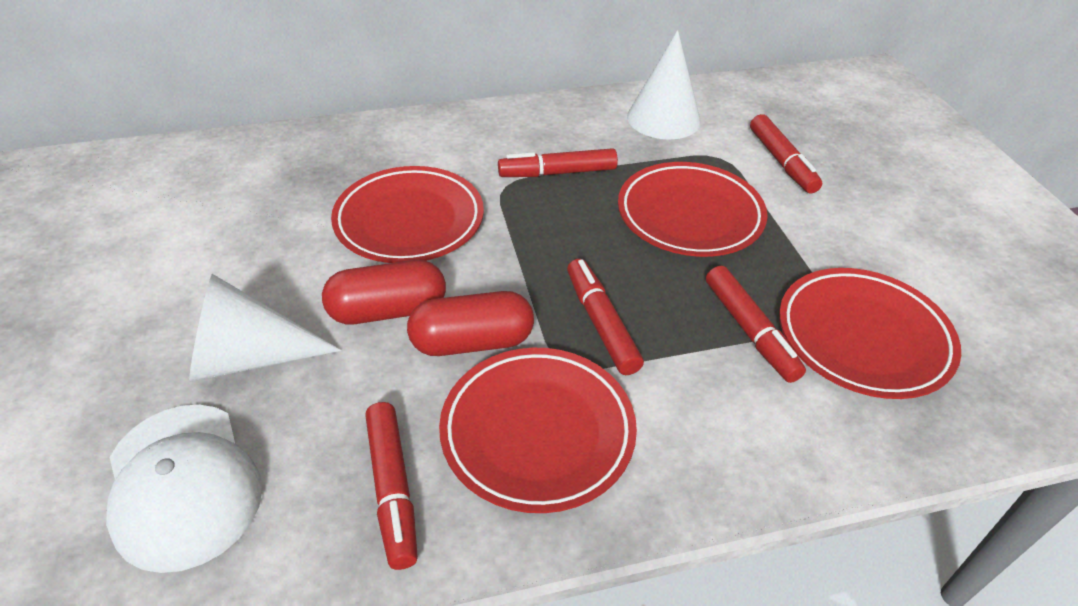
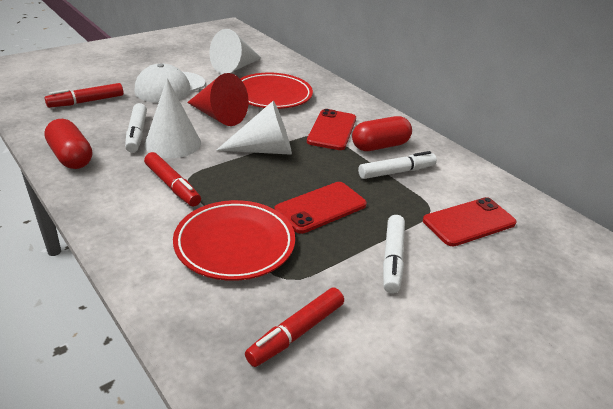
red cone: none = 0 -> [187,73,249,126] = 1
red marker: [365,402,418,570] [498,148,618,177] [567,259,644,375] [706,266,806,383] [750,114,822,193] = 5 -> [45,83,123,108] [144,152,201,207] [245,288,344,367] = 3
red phone: none = 0 -> [274,182,367,234] [307,109,356,150] [423,197,517,246] = 3
red plate: [331,166,484,263] [439,348,637,513] [618,162,768,257] [779,268,961,399] = 4 -> [173,200,295,281] [240,73,313,109] = 2
white cone: [189,274,342,382] [627,30,701,140] = 2 -> [145,78,201,158] [209,29,261,74] [216,101,292,155] = 3
white marker: none = 0 -> [125,103,147,153] [358,151,437,179] [383,215,405,293] = 3

